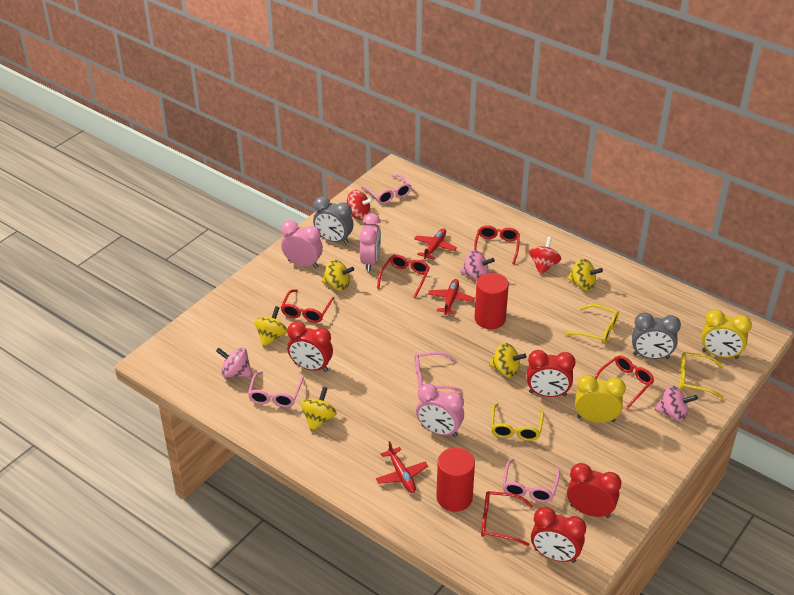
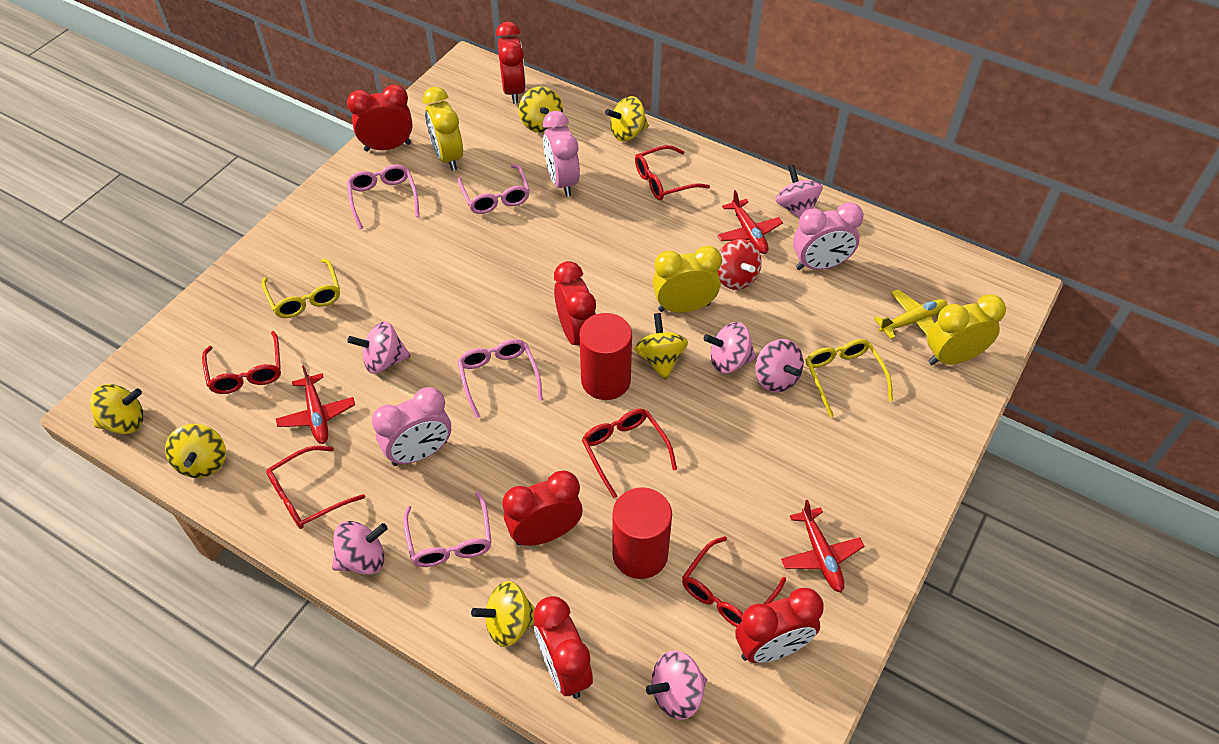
grey clock: [313,196,353,245] [632,313,681,359] = 2 -> none = 0
pink spinning top: [216,348,253,377] [460,250,495,280] [655,385,698,421] = 3 -> [332,521,388,575] [347,321,411,374] [646,651,707,720] [704,322,756,373] [755,339,804,393] [775,165,823,218] = 6
red clock: [287,321,333,372] [527,350,576,397] [531,507,586,563] [567,463,621,518] = 4 -> [347,85,413,151] [496,21,526,104] [503,471,582,546] [534,596,593,699] [554,261,596,346] [735,588,824,663] = 6
red spinning top: [347,190,374,220] [530,236,561,275] = 2 -> [717,239,762,290] = 1
yellow clock: [575,375,626,423] [701,309,752,359] = 2 -> [423,87,463,171] [653,246,722,313] [927,294,1006,365] = 3
yellow glasses: [491,403,544,441] [565,304,619,344] [680,352,724,398] = 3 -> [261,258,340,318] [806,339,893,417] = 2
yellow plane: none = 0 -> [874,289,947,339] = 1
yellow spinning top: [254,306,287,347] [301,387,337,432] [322,259,354,291] [489,343,526,378] [567,258,603,291] = 5 -> [90,384,144,434] [165,424,226,478] [471,581,535,647] [519,87,563,133] [605,96,649,142] [634,313,688,380] = 6

